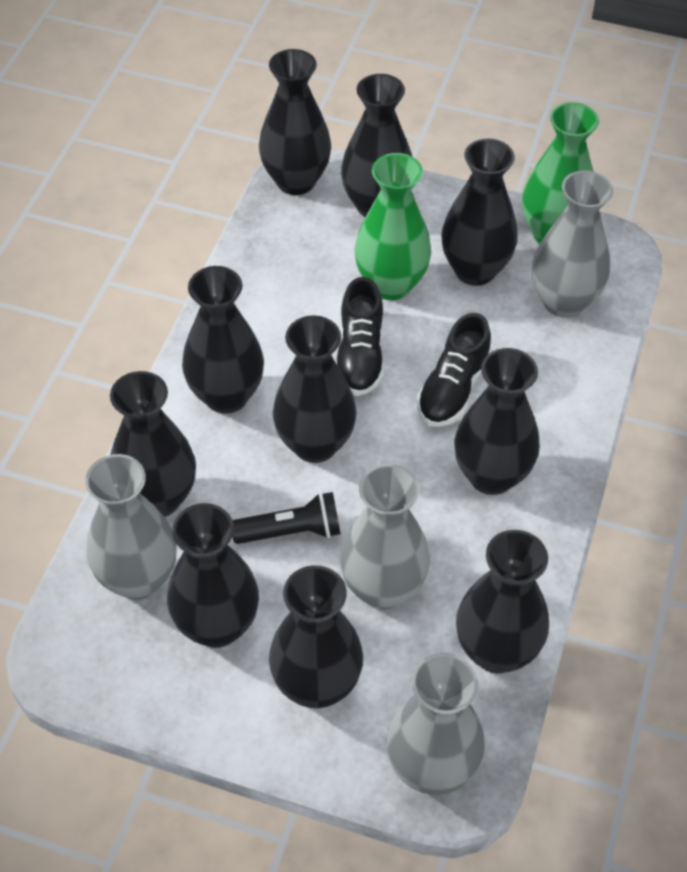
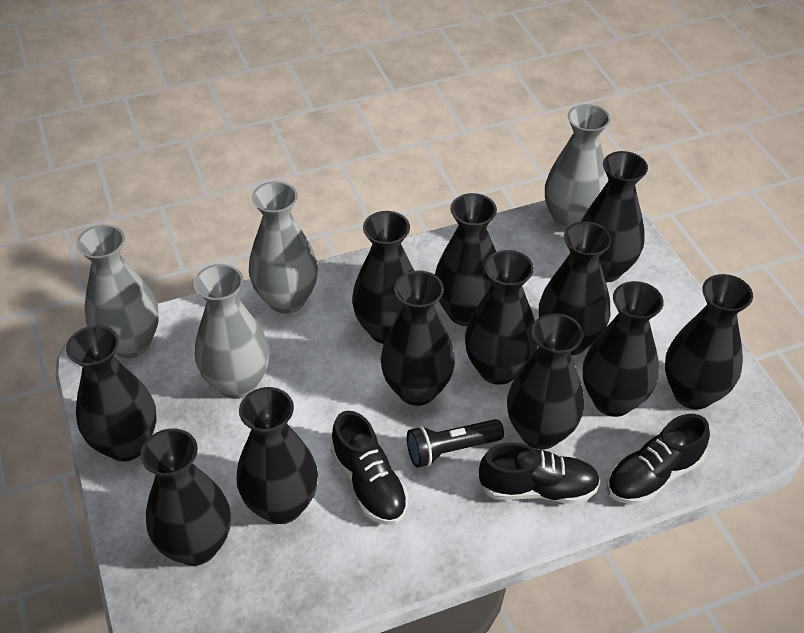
black shoe: [336,277,384,396] [417,313,492,427] = 2 -> [331,411,408,525] [478,442,601,504] [607,414,710,505] = 3
black vase: [110,371,196,517] [167,503,259,648] [182,266,264,414] [259,49,331,195] [269,565,363,708] [273,315,357,463] [341,74,412,217] [441,139,518,286] [454,348,540,495] [456,530,549,673] = 10 -> [66,325,156,461] [140,428,231,566] [236,387,318,524] [352,211,414,344] [381,270,455,406] [435,193,497,326] [465,250,538,385] [507,313,584,449] [539,221,612,355] [581,151,648,283] [583,281,664,417] [665,274,753,409] = 12
green vase: [355,153,431,300] [522,102,599,244] = 2 -> none = 0

